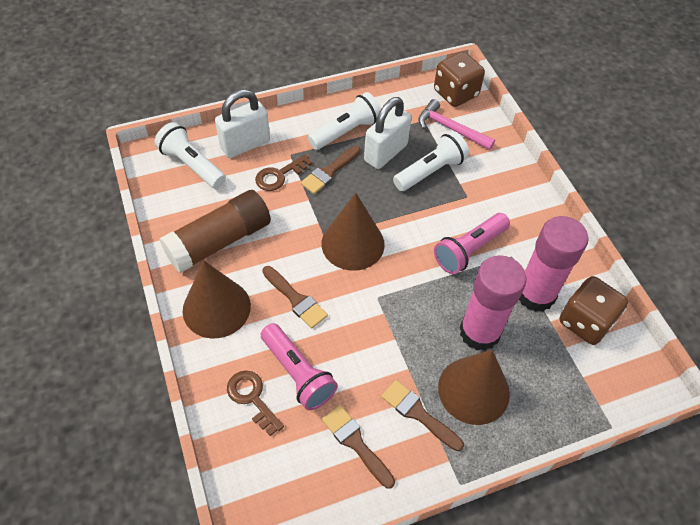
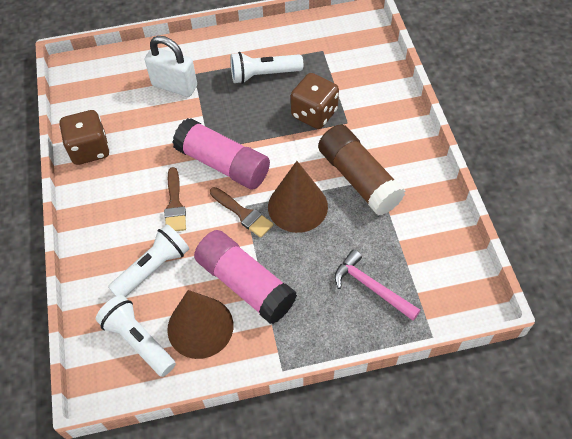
brown brush: [262,266,328,329] [301,146,361,194] [322,405,395,489] [381,380,464,451] = 4 -> [164,167,186,231] [210,187,274,238] = 2
brown cone: [183,261,251,338] [322,193,385,271] [438,350,510,425] = 3 -> [167,290,233,359] [268,161,328,233] = 2
brown key: [227,371,284,436] [255,154,312,191] = 2 -> none = 0
pink flashlight: [261,323,338,410] [434,213,510,274] = 2 -> none = 0
white padlock: [215,89,270,158] [364,97,412,169] = 2 -> [145,36,197,97] = 1

